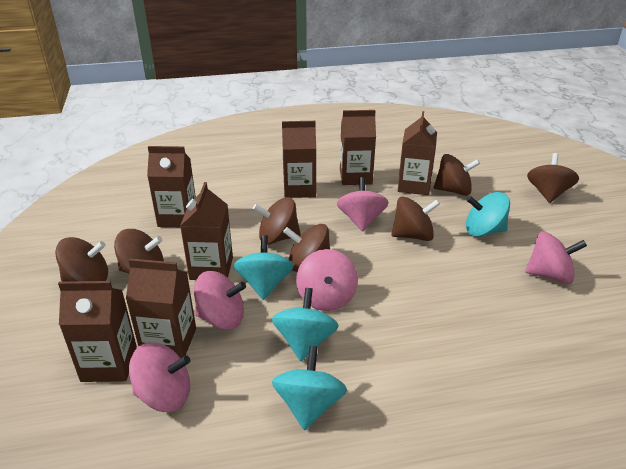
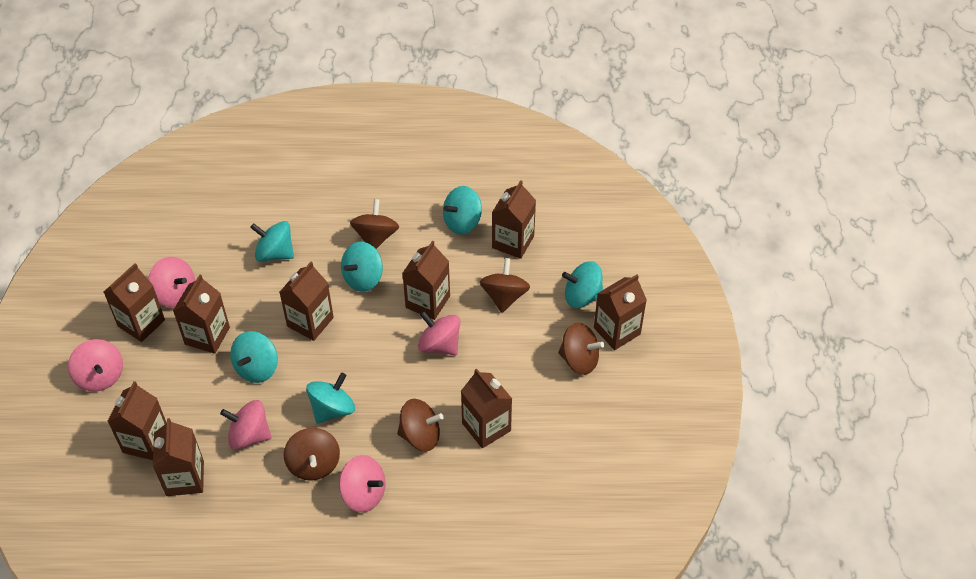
brown carton: [58,281,137,382] [126,259,196,358] [147,146,196,227] [180,182,233,280] [282,121,316,198] [340,110,376,185] [398,111,437,195] = 7 -> [104,263,165,342] [107,381,167,460] [153,418,204,496] [173,274,230,354] [279,262,334,341] [402,241,450,320] [461,368,512,448] [492,180,536,259] [594,274,647,350] = 9
brown spinning top: [55,237,108,282] [114,229,164,273] [253,197,301,245] [283,224,330,272] [391,197,440,241] [434,154,480,196] [527,153,579,203] = 7 -> [284,428,340,481] [350,199,399,249] [397,399,444,451] [480,258,530,313] [558,323,604,375] = 5
turquoise spinning top: [234,235,294,300] [272,288,339,361] [272,346,347,430] [466,192,510,237] = 4 -> [230,331,278,383] [250,221,294,262] [306,373,355,424] [341,242,383,292] [443,186,482,235] [562,261,603,308] = 6

